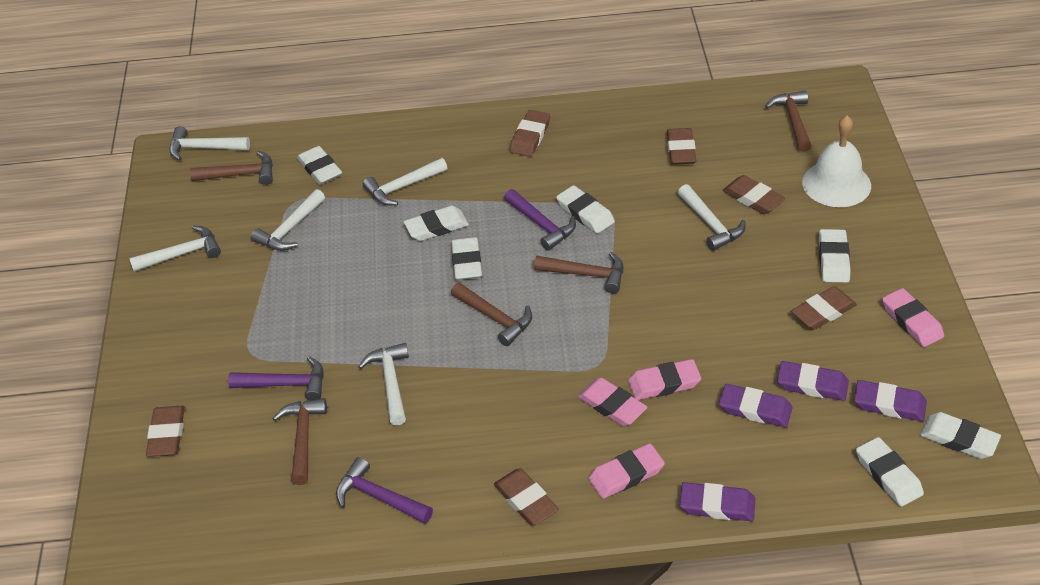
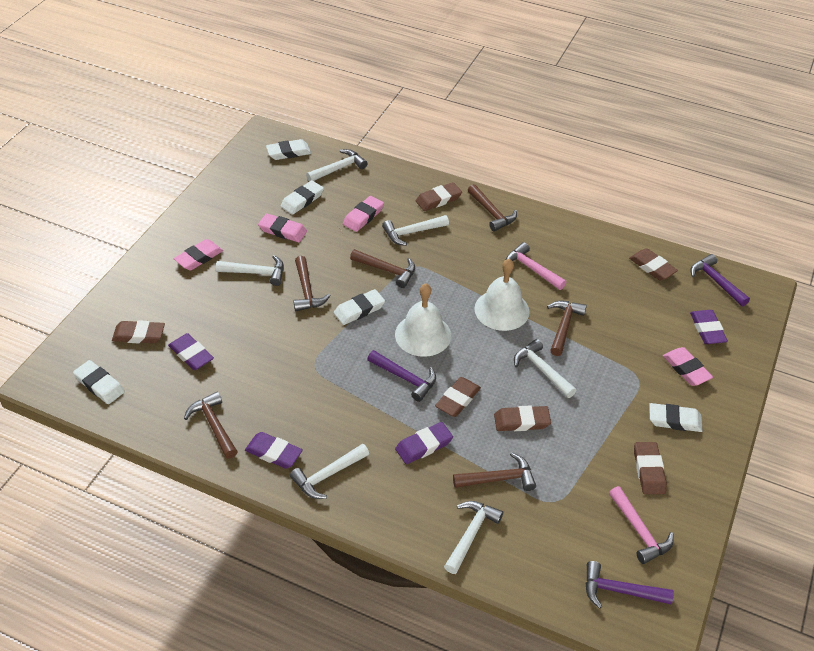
brown hammer: [190,151,273,185] [273,398,327,485] [451,283,532,346] [534,252,623,293] [765,90,812,152] = 5 -> [184,391,238,459] [293,256,331,311] [350,249,415,288] [453,452,536,491] [468,184,517,232] [547,300,587,356] = 6
pink hammer: none = 0 -> [506,242,566,290] [609,486,674,564] = 2
white bell: [802,115,871,207] = 1 -> [395,284,451,357] [474,259,530,331] = 2
white eraser: [297,146,342,185] [404,206,469,241] [451,237,482,280] [556,185,615,233] [819,229,850,283] [856,437,924,507] [920,412,1001,459] = 7 -> [73,360,125,404] [266,139,311,160] [281,180,324,215] [334,289,385,325] [649,403,703,432] = 5

